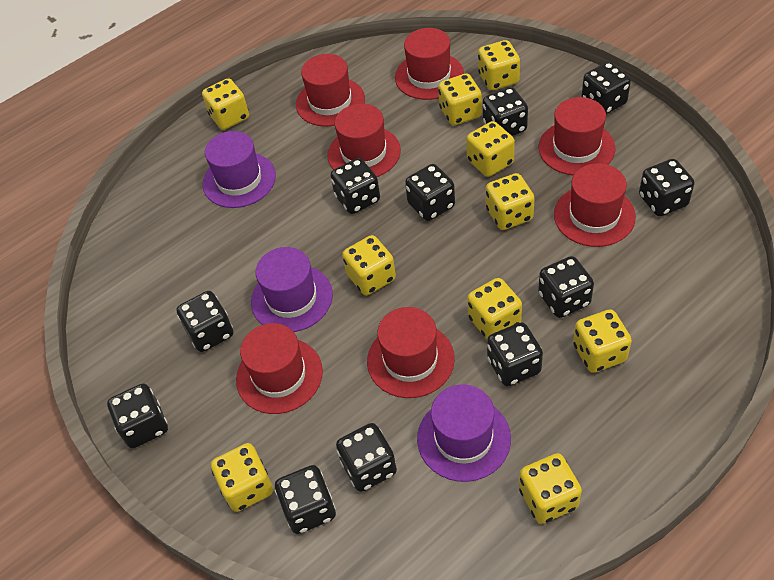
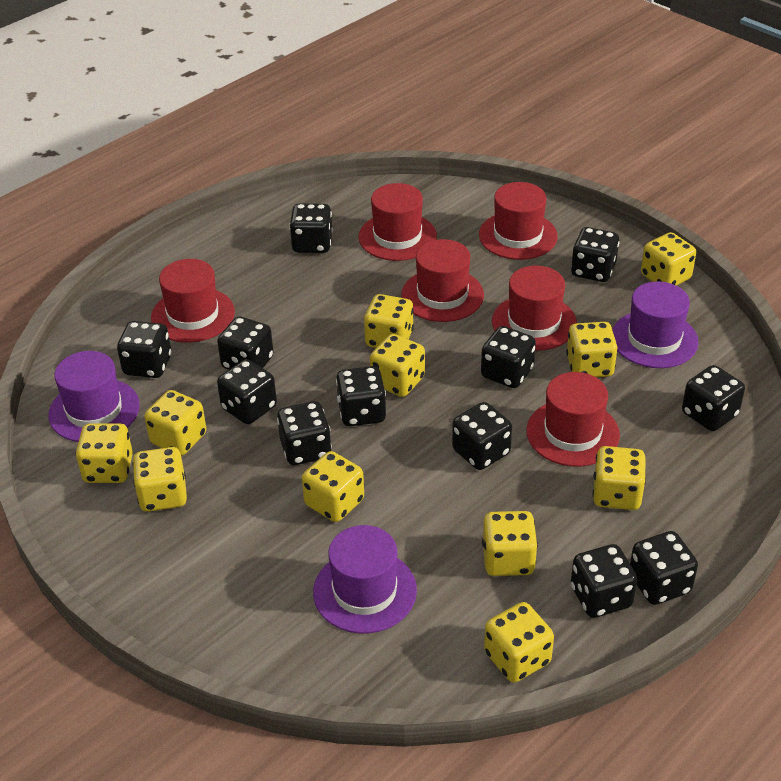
black dice: [107,383,168,448] [176,291,233,352] [275,465,336,534] [330,158,380,214] [336,423,397,492] [405,164,455,221] [483,87,528,136] [487,322,543,386] [538,256,594,318] [582,62,631,114] [639,159,695,216] = 11 -> [117,321,172,378] [217,316,274,370] [217,359,277,424] [277,401,332,465] [289,203,333,253] [336,366,386,426] [452,402,512,470] [481,326,536,388] [571,227,619,282] [571,544,637,618] [630,531,698,605] [682,365,745,431] = 12
red hat: [236,323,323,414] [296,54,365,127] [327,104,401,177] [367,307,455,398] [395,28,464,100] [539,97,616,175] [554,164,636,247] = 7 -> [151,259,235,343] [358,183,437,261] [401,239,484,322] [479,182,558,260] [492,266,577,351] [526,372,620,467] = 6
yellow dice: [202,78,249,130] [211,443,273,512] [342,235,396,295] [438,74,482,125] [466,121,515,177] [467,278,522,339] [478,40,520,90] [486,173,535,230] [519,453,582,524] [573,309,632,373] = 10 -> [76,423,133,483] [132,447,187,512] [144,390,206,456] [302,451,364,522] [364,294,414,348] [370,334,425,397] [482,511,538,576] [484,602,554,682] [566,322,618,377] [593,446,646,510] [641,232,696,286] = 11

